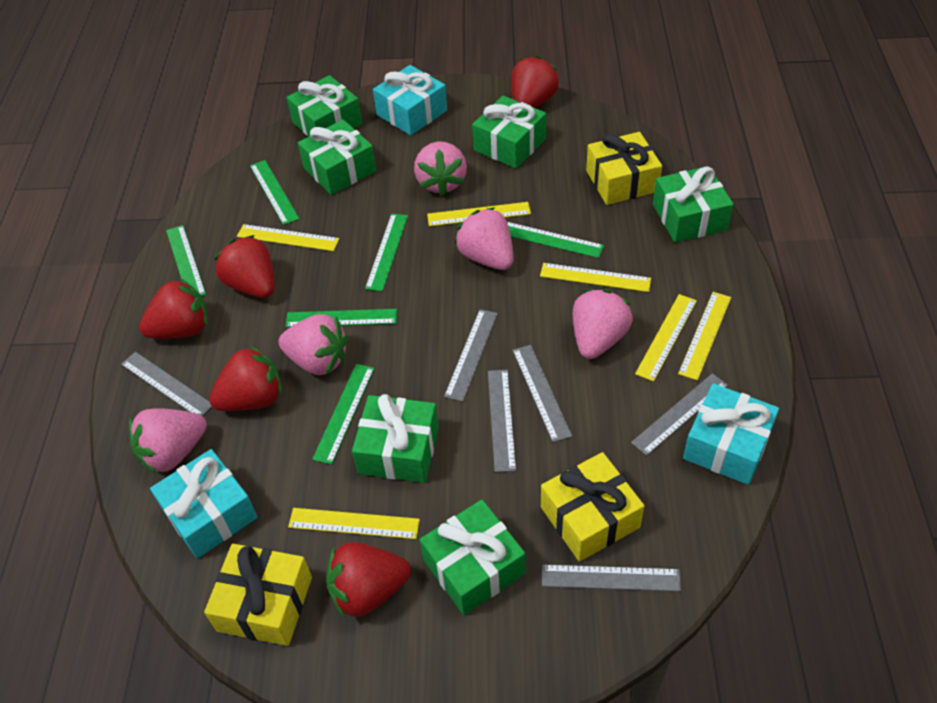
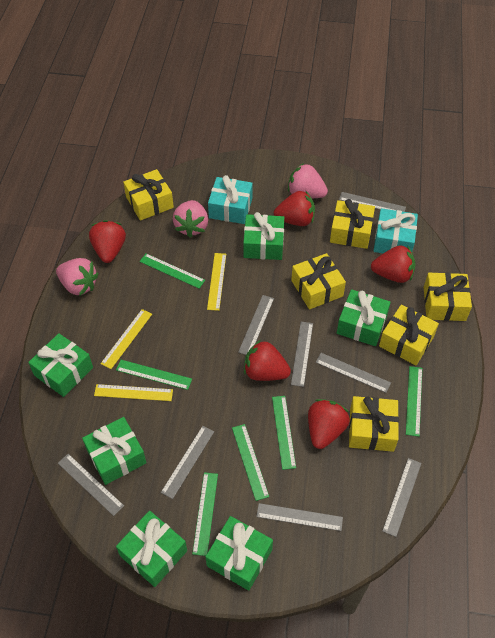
grey ruler: [121,352,212,416] [444,309,498,402] [488,370,516,472] [512,345,572,442] [542,565,681,591] [631,373,728,456] = 6 -> [58,454,124,516] [161,426,214,499] [238,295,274,355] [256,503,343,531] [291,322,313,387] [316,353,391,393] [339,192,406,212] [382,458,422,537] = 8
pink strawberry: [129,408,207,474] [278,314,348,375] [414,141,467,196] [455,207,514,270] [573,289,633,359] = 5 -> [56,258,98,295] [173,200,208,238] [288,163,328,198] = 3
turquoise gift: [150,449,257,558] [373,65,447,135] [683,383,779,485] = 3 -> [208,175,253,224] [374,208,418,253] = 2
yellow gift: [204,544,312,646] [541,452,644,562] [586,132,662,205] = 3 -> [123,169,174,221] [291,253,346,309] [330,199,375,249] [349,396,399,452] [379,305,439,365] [424,273,472,321] = 6
yellow ruler: [237,224,339,251] [288,508,420,539] [427,202,531,226] [540,263,651,292] [635,294,697,382] [678,292,731,381] = 6 -> [94,384,173,401] [101,309,152,369] [207,253,226,311] = 3

